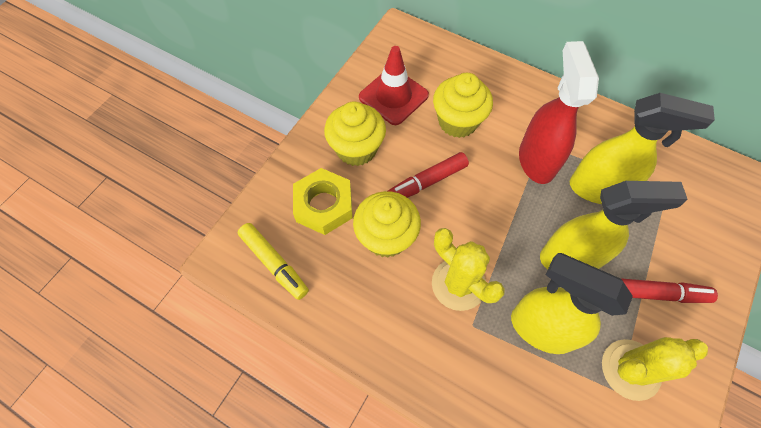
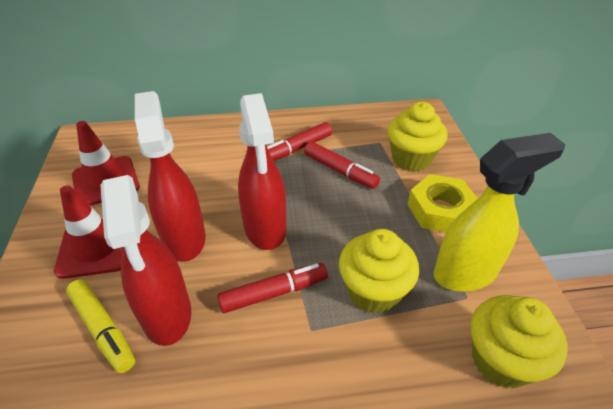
red marker: [388,152,469,198] [621,278,718,303] = 2 -> [217,263,328,313] [267,122,332,161] [304,142,380,189] = 3
red spray bottle: [519,41,599,184] = 1 -> [100,175,191,346] [135,91,206,262] [238,93,286,250] = 3
red traffic cone: [359,46,429,125] = 1 -> [54,185,123,279] [72,121,140,206] = 2
yellow cactus: [432,228,505,311] [602,337,708,401] = 2 -> none = 0
yellow spray bottle: [511,253,633,354] [540,181,687,269] [569,93,715,204] = 3 -> [434,133,566,292] = 1

